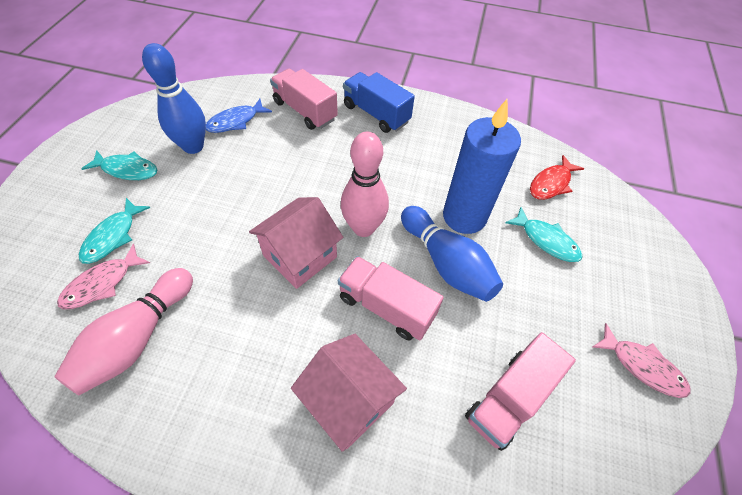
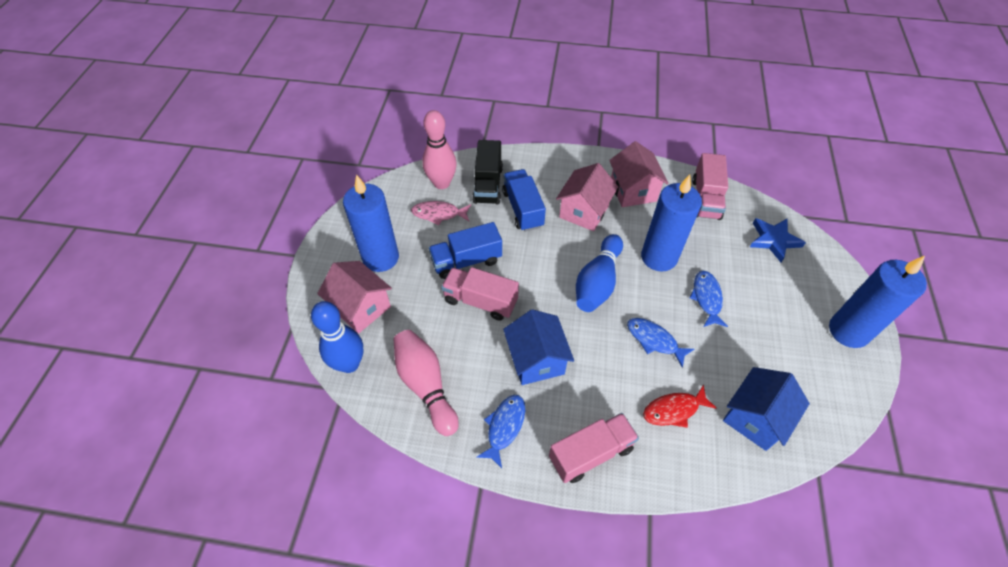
black truck: none = 0 -> [472,140,503,205] = 1
blue candle: [443,99,521,234] = 1 -> [343,175,399,272] [641,175,702,272] [829,256,927,348] = 3
blue fish: [206,99,272,133] = 1 -> [476,395,526,468] [627,318,695,368] [690,270,728,327] = 3
blue house: none = 0 -> [503,309,574,385] [723,367,810,451] = 2
blue star: none = 0 -> [750,218,806,262] = 1
blue truck: [343,72,415,133] = 1 -> [429,222,502,279] [502,169,546,232] = 2
pink fish: [57,244,150,309] [593,323,690,398] = 2 -> [411,201,471,226] = 1
pink house: [249,197,343,289] [291,334,407,452] = 2 -> [317,261,392,334] [556,163,618,231] [609,141,669,207] = 3
turquoise fish: [79,198,151,264] [81,150,158,180] [505,207,582,262] = 3 -> none = 0

